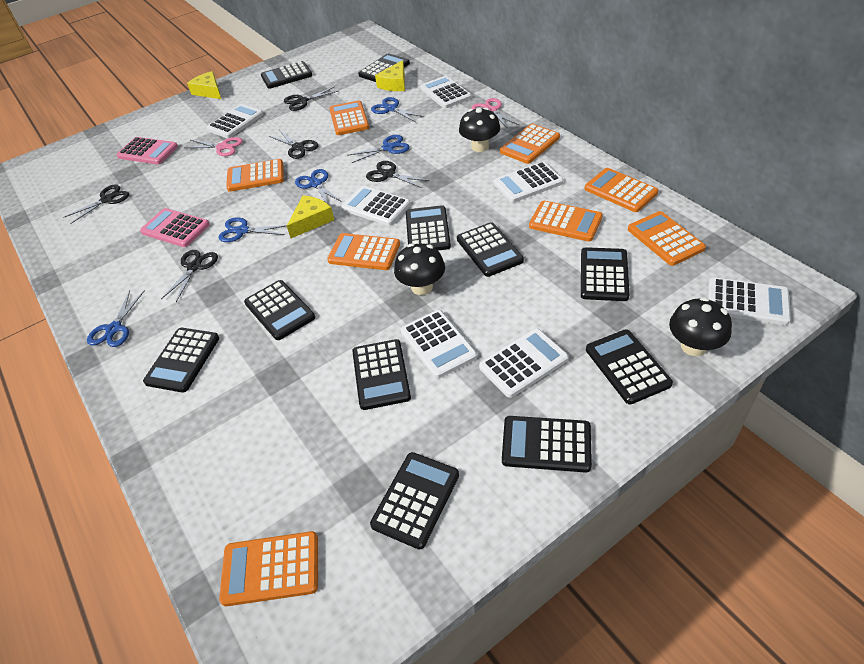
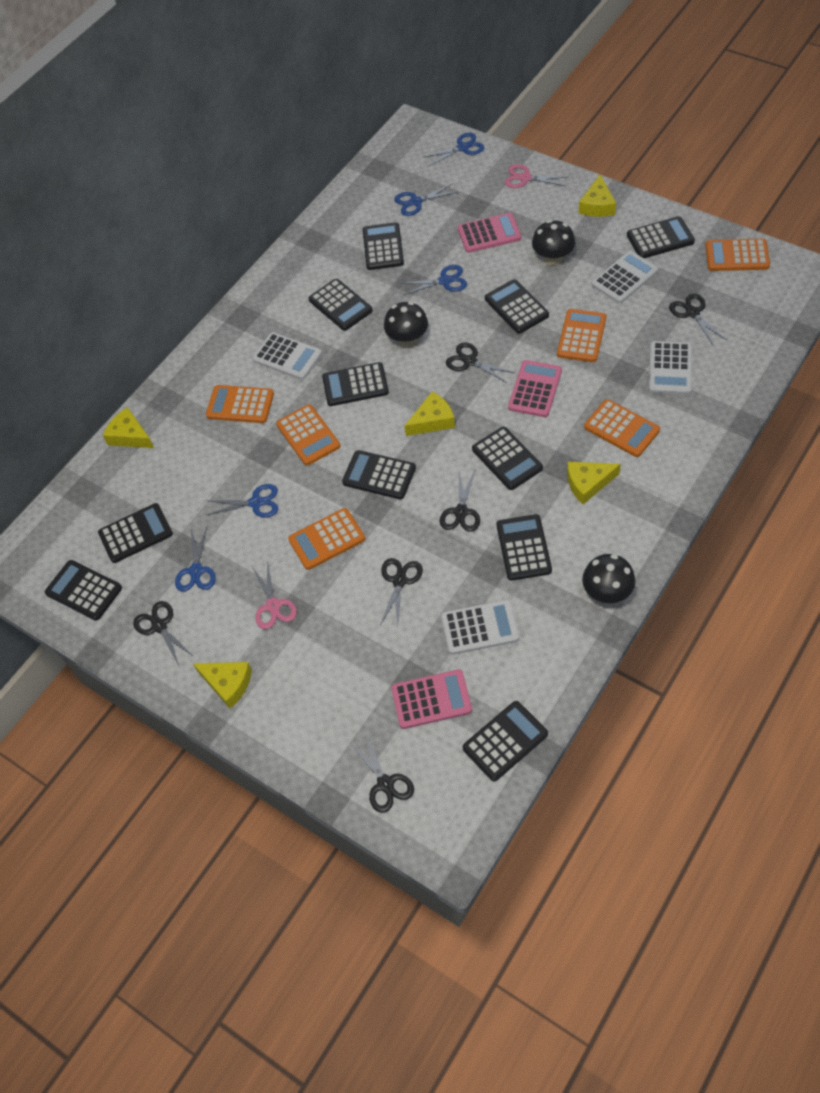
black scissors: [65,185,129,224] [161,250,218,302] [269,131,319,159] [284,86,338,111] [366,161,430,188] = 5 -> [133,601,194,666] [349,732,414,813] [380,558,423,627] [440,471,480,532] [446,342,515,383] [669,293,726,345] = 6
orange calculator: [219,531,318,606] [226,159,284,192] [327,233,400,270] [329,100,369,135] [500,124,560,164] [529,201,603,242] [585,168,658,212] [628,211,706,266] = 8 -> [206,385,274,423] [276,404,340,466] [288,508,365,570] [557,309,606,362] [584,399,660,457] [705,239,770,271] = 6
pink calculator: [117,137,178,164] [140,208,210,247] = 2 -> [391,669,472,729] [458,213,521,253] [508,360,562,417] = 3
white calculator: [206,104,263,138] [341,186,411,226] [401,310,477,379] [420,76,472,108] [479,328,569,398] [494,162,563,203] [708,278,791,325] = 7 -> [253,332,322,380] [441,600,519,655] [592,251,658,303] [649,341,692,395] = 4
yellow cheese: [187,71,221,99] [287,195,334,238] [375,60,405,91] = 3 -> [103,407,154,448] [193,662,252,709] [405,391,455,436] [567,462,621,504] [579,174,616,217] = 5

